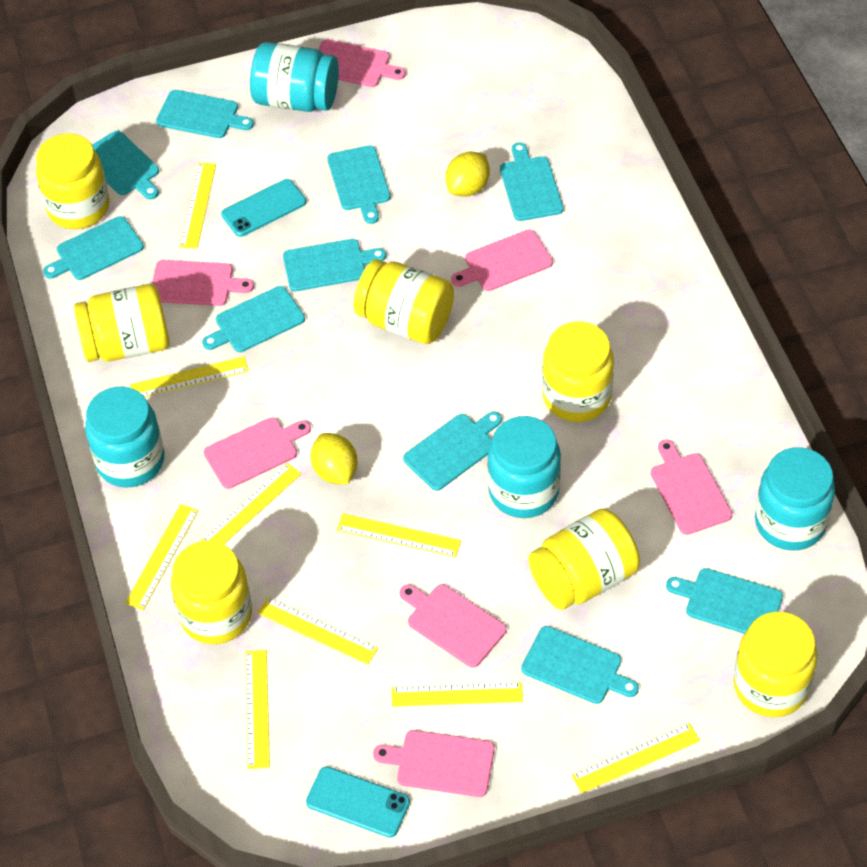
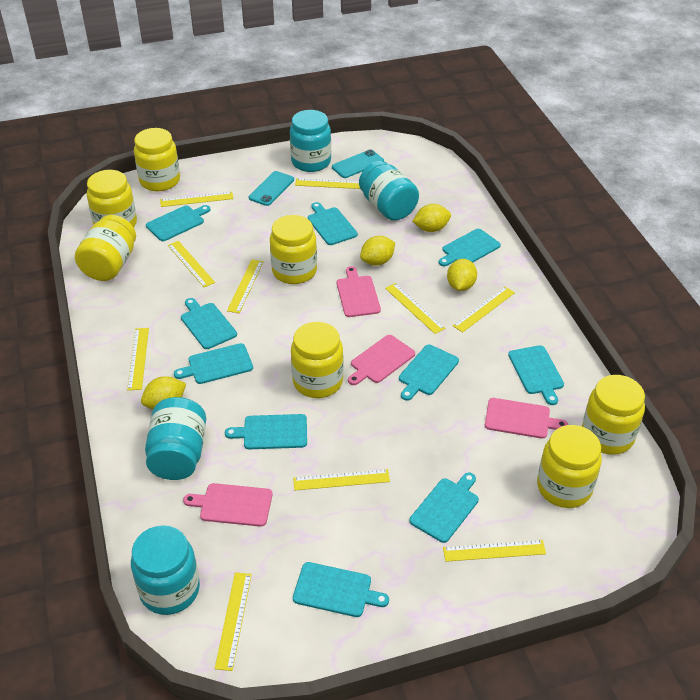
pink cutting board: [152,260,254,306] [204,417,311,489] [318,39,406,87] [373,730,494,797] [400,584,507,668] [451,230,553,291] [651,439,732,535] = 7 -> [183,483,272,527] [337,266,381,317] [348,335,415,385] [485,398,568,439] = 4
yellow lemon: [311,433,358,485] [446,152,490,197] = 2 -> [141,376,186,409] [360,236,395,266] [412,204,451,232] [447,259,477,291] = 4
yellow ruler: [125,504,199,610] [130,356,249,397] [179,163,216,249] [201,463,301,544] [246,650,270,769] [257,597,378,664] [337,514,461,557] [392,682,523,707] [572,723,700,793] = 9 -> [127,328,149,390] [160,192,233,207] [168,241,215,287] [215,572,252,671] [227,259,264,313] [293,469,390,490] [295,178,360,189] [385,283,445,334] [443,540,546,562] [452,287,515,332] = 10

